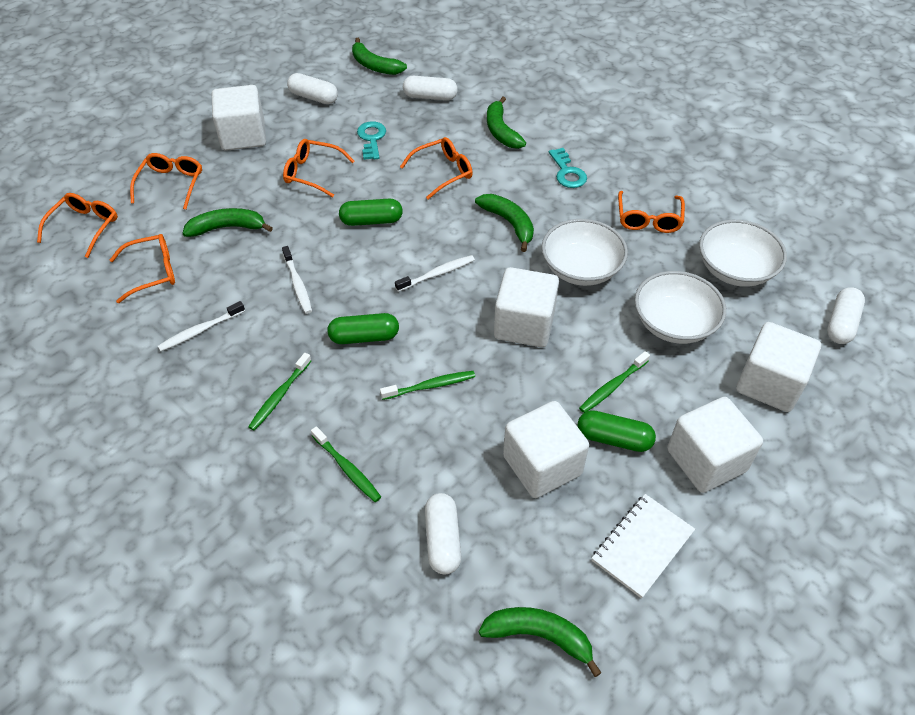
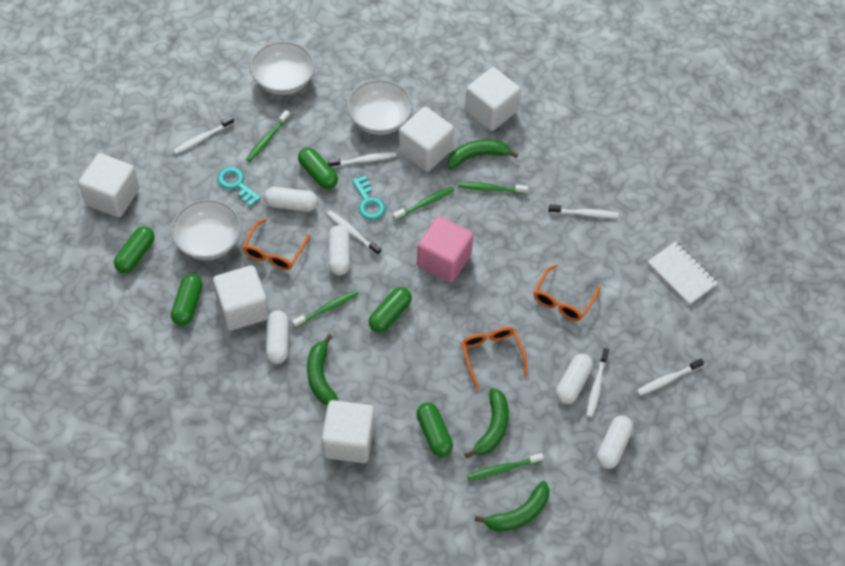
green banana: [183,208,273,237] [352,38,407,75] [475,194,534,252] [479,607,602,677] [487,97,526,149] = 5 -> [307,334,339,406] [448,139,518,169] [465,388,509,458] [474,481,549,531] = 4
green capsule: [327,313,399,344] [339,198,403,226] [577,410,656,452] = 3 -> [114,226,154,273] [171,274,202,326] [298,147,338,189] [368,287,412,333] [416,403,453,457] = 5
green toothbrush: [248,353,311,431] [311,426,381,502] [380,371,475,400] [579,351,650,413] = 4 -> [246,110,290,162] [292,290,358,328] [393,187,454,221] [458,182,528,194] [467,453,544,481] = 5
orange glasses: [37,193,118,258] [110,234,175,303] [130,153,202,209] [283,139,355,198] [400,137,473,200] [618,191,685,233] = 6 -> [242,219,310,270] [461,327,527,389] [534,265,600,321] = 3
pink cube: none = 0 -> [417,216,474,283] = 1
white capsule: [287,73,338,104] [403,76,458,101] [425,493,461,575] [827,287,865,344] = 4 -> [264,187,318,212] [266,311,289,364] [328,225,350,275] [556,354,593,404] [597,416,633,469] = 5
white toothbrush: [158,301,245,351] [282,246,312,314] [395,255,475,292] = 3 -> [173,116,234,154] [327,210,381,255] [328,152,396,168] [548,205,618,218] [587,348,609,418] [637,359,704,396] = 6

